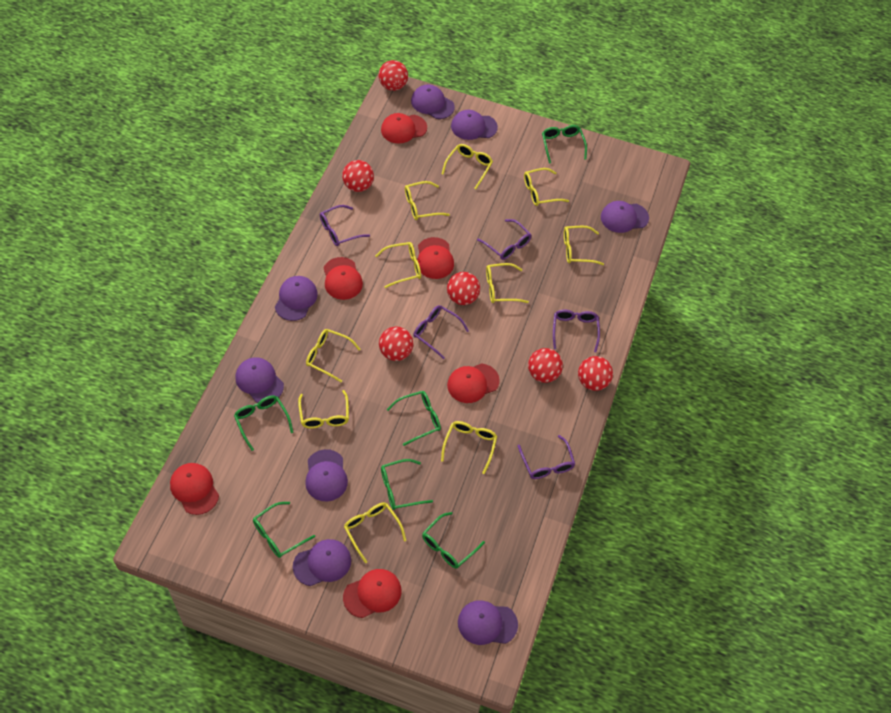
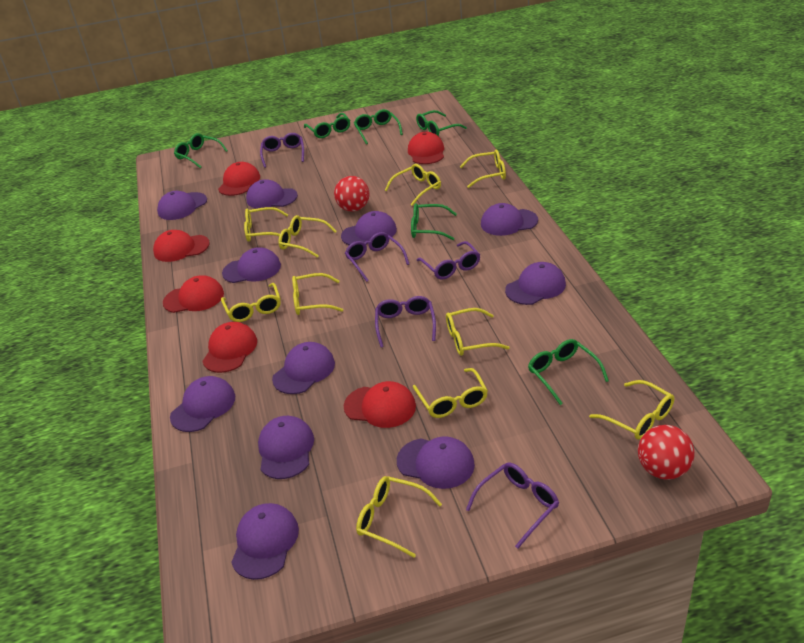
purple cap: [235,357,284,403] [275,276,318,321] [293,539,351,586] [305,449,348,501] [411,84,455,119] [451,110,498,140] [458,600,518,645] [601,201,649,233] = 8 -> [157,191,207,220] [170,376,235,432] [222,247,281,283] [231,503,299,580] [246,179,298,208] [258,416,314,479] [272,342,335,394] [341,211,397,245] [397,436,475,489] [481,203,538,236] [505,262,566,305] = 11
red ball: [342,160,374,192] [378,60,408,91] [379,326,413,361] [447,272,480,305] [528,348,563,383] [578,356,613,391] = 6 -> [334,176,370,211] [638,425,695,480] = 2

